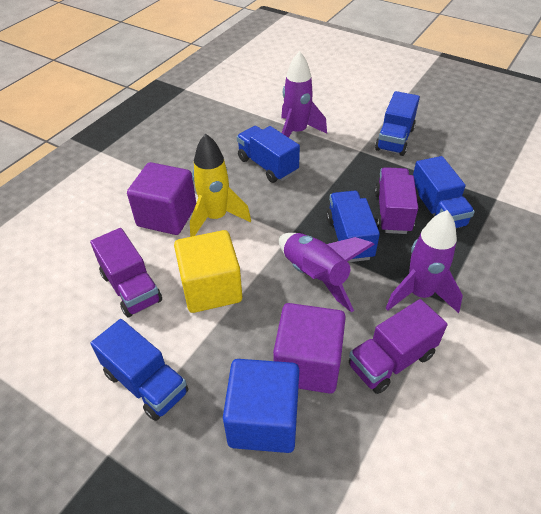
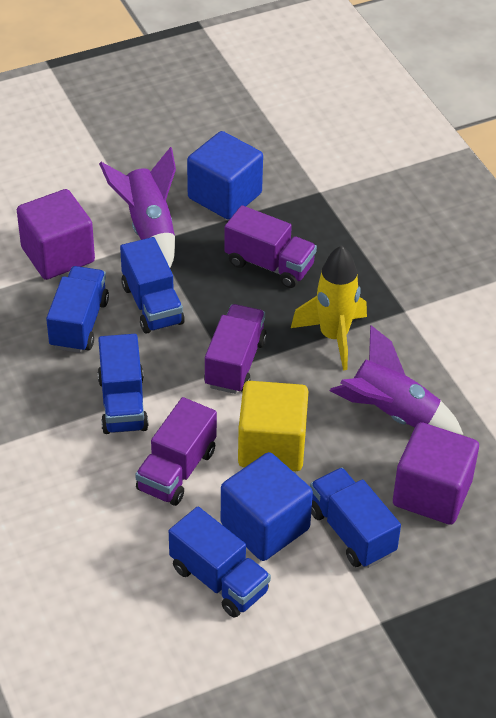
blue cube: [223,359,299,453] = 1 -> [187,131,263,220] [221,452,313,561] = 2
purple rocket: [279,233,375,312] [281,51,327,138] [386,210,463,313] = 3 -> [99,147,176,268] [330,325,464,435] = 2

